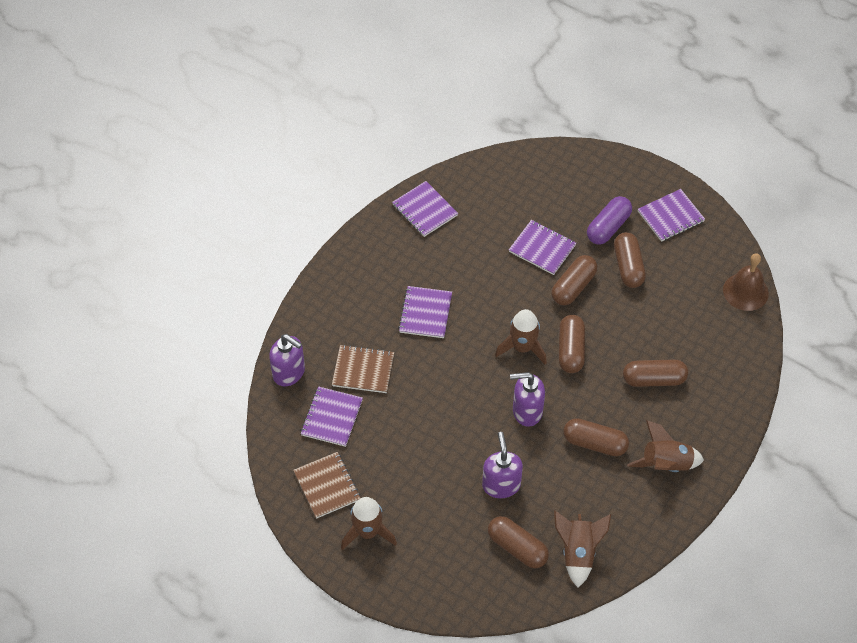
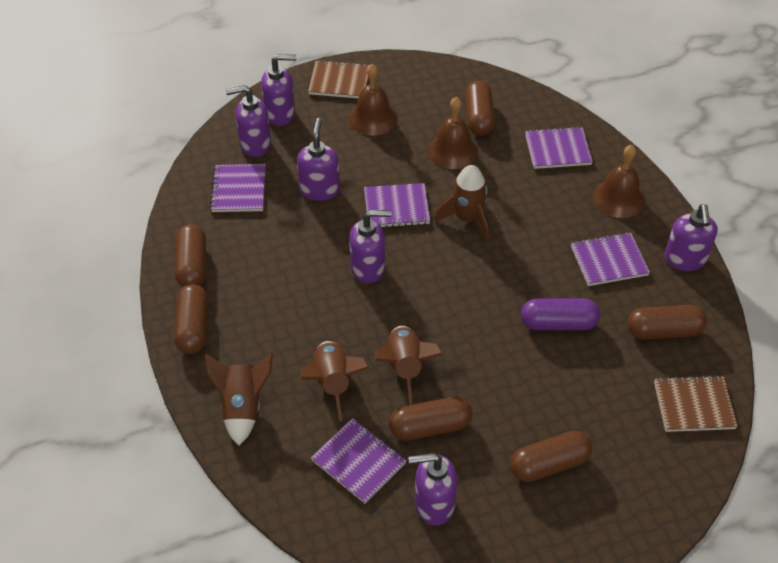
brown bell: [723,253,769,311] = 1 -> [349,64,397,135] [428,97,478,169] [593,145,645,218] = 3
purple soap dispenser: [269,334,305,386] [482,432,523,498] [510,372,545,427] = 3 -> [226,85,271,157] [261,54,296,126] [297,118,340,201] [349,210,392,284] [408,453,458,526] [665,204,717,271] = 6

